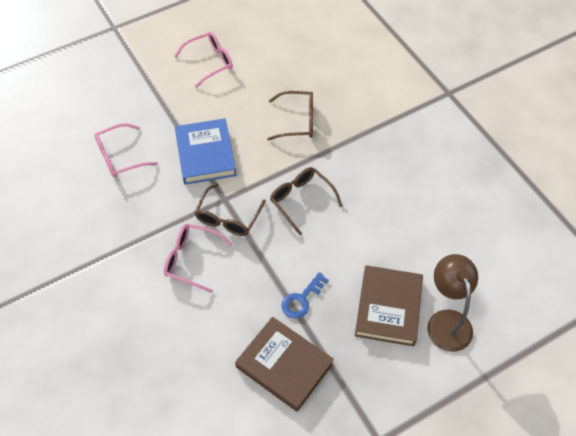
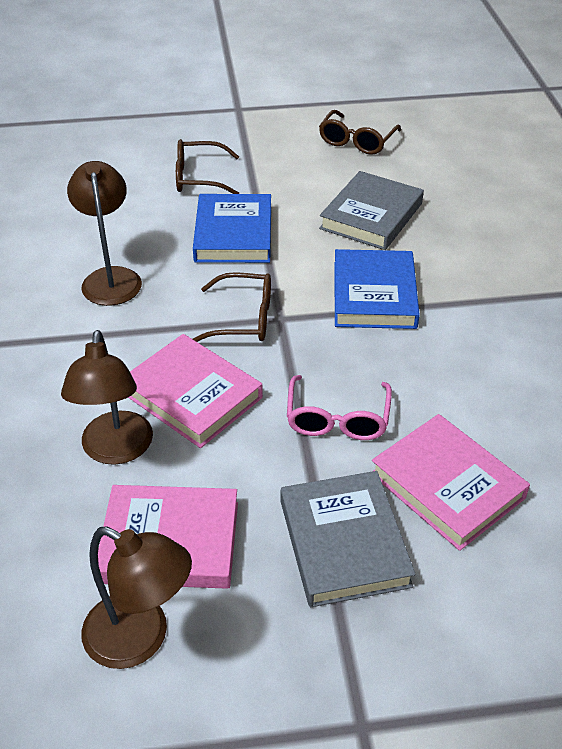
blue book: [175,118,237,185] = 1 -> [193,194,271,263] [334,249,420,329] = 2
blue key: [281,272,329,319] = 1 -> none = 0
brown book: [235,317,334,412] [355,265,423,346] = 2 -> none = 0
brown lamp: [427,254,478,352] = 1 -> [61,330,153,465] [67,161,142,306] [81,527,192,669] = 3
grey book: none = 0 -> [281,471,416,607] [319,171,424,250] = 2
pink book: none = 0 -> [98,485,238,589] [128,334,263,448] [372,414,530,551] = 3
pink glasses: [94,123,158,178] [164,224,233,293] [174,32,233,88] = 3 -> [287,375,392,440] = 1

